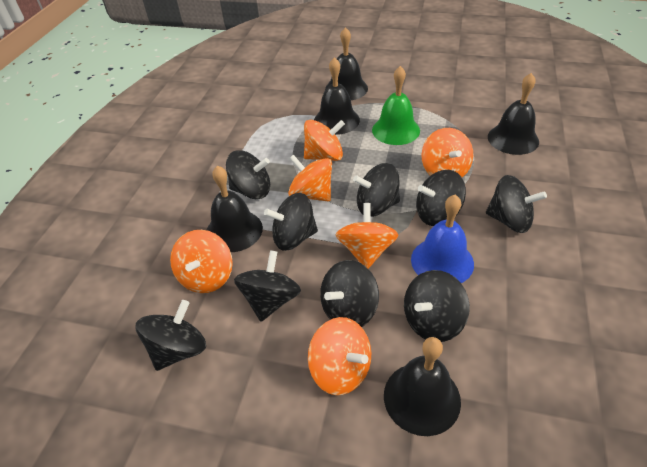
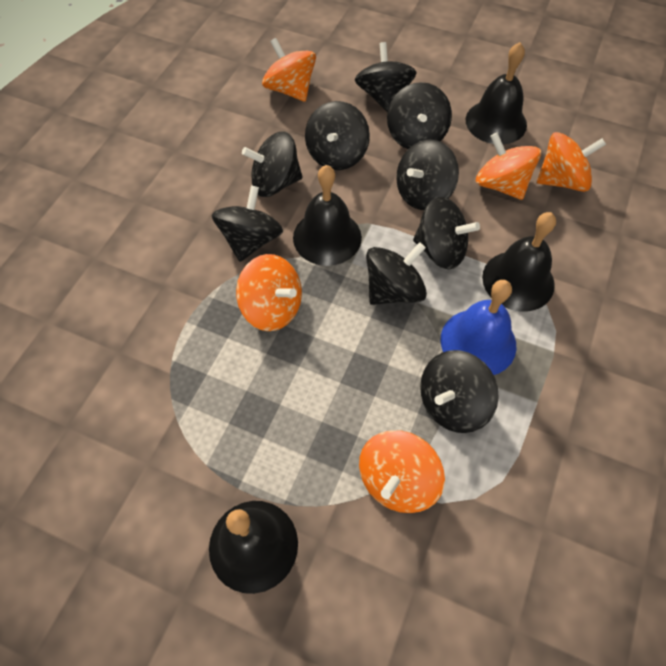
black bell: [207,166,263,252] [314,57,360,135] [325,27,368,100] [384,337,461,436] [488,73,539,155] = 5 -> [209,501,298,594] [293,165,362,266] [466,42,527,144] [482,212,556,311] = 4
green bell: [372,66,420,145] = 1 -> none = 0
orange spinning top: [170,230,233,293] [288,154,332,202] [304,120,345,161] [308,317,371,395] [336,203,398,269] [421,128,473,177] = 6 -> [236,254,302,331] [262,38,316,102] [359,430,445,513] [476,132,541,200] [537,132,606,192] = 5

